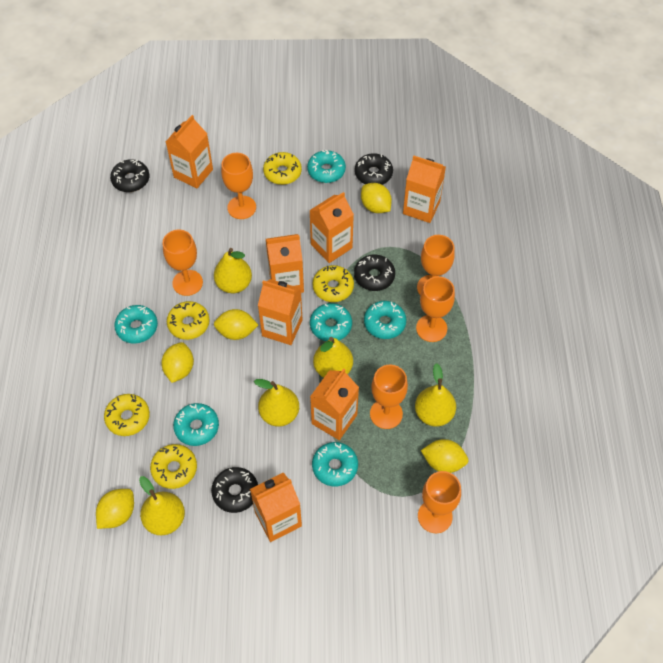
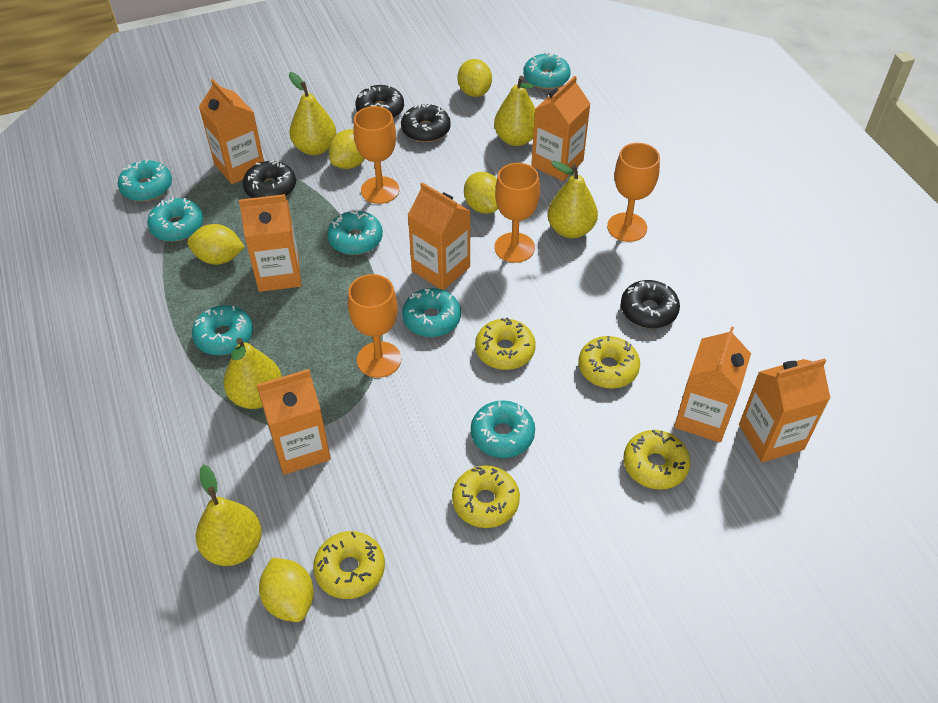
orange goblet: [163,230,203,296] [221,153,256,219] [370,365,408,429] [416,276,455,342] [417,235,455,295] [418,471,461,533] = 6 -> [348,274,401,378] [353,106,399,204] [495,163,540,263] [607,143,660,242] = 4
turquoise donut: [114,305,158,343] [173,403,219,446] [307,150,346,183] [310,303,352,341] [312,442,358,487] [364,301,406,339] = 6 -> [118,159,172,201] [147,198,203,242] [192,305,253,355] [327,210,383,255] [402,288,461,337] [471,401,535,458] [523,52,571,89] = 7

